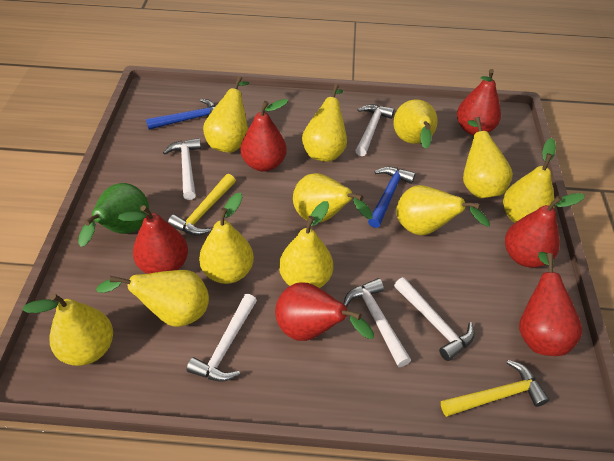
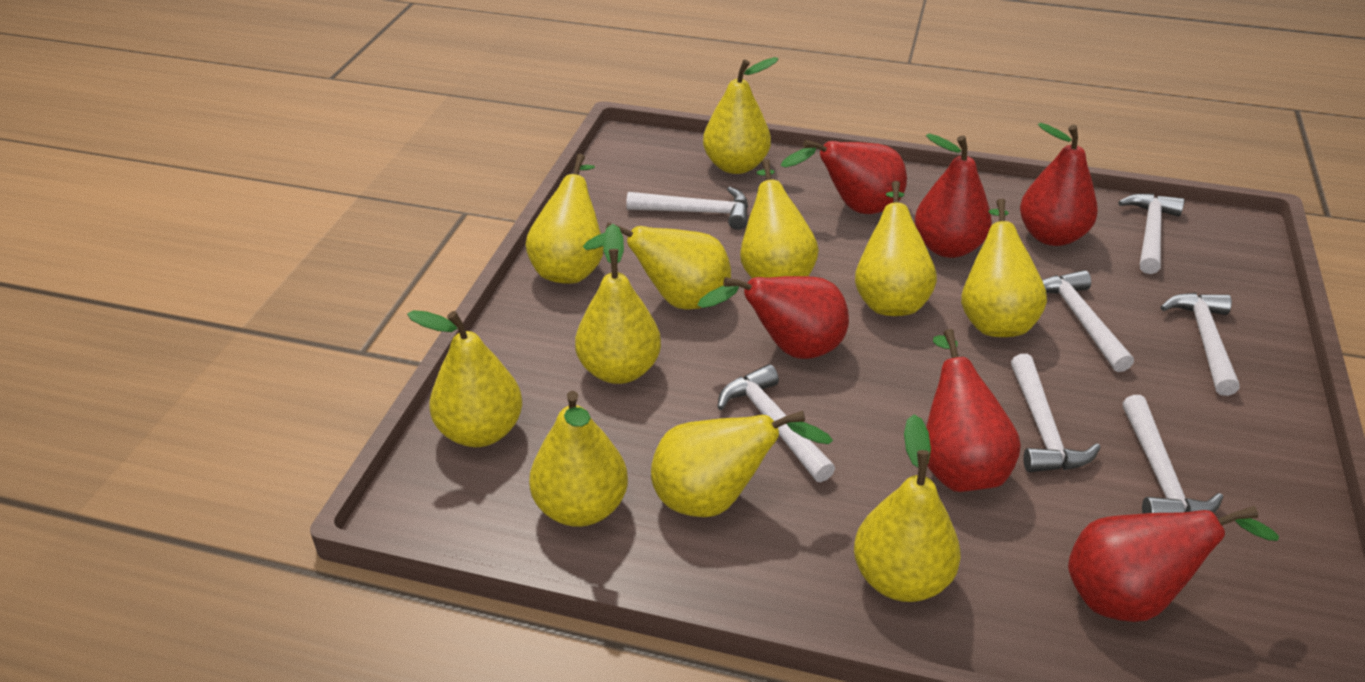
blue hammer: [146,99,216,130] [368,167,416,228] = 2 -> none = 0
green pear: [78,183,149,247] = 1 -> none = 0
white hammer: [163,138,201,200] [187,294,257,382] [344,278,411,367] [355,104,394,156] [394,277,475,361] = 5 -> [626,187,748,230] [717,364,835,482] [1011,354,1101,472] [1042,270,1134,372] [1118,193,1184,274] [1123,395,1223,514] [1161,293,1240,396] = 7
yellow hammer: [168,174,236,236] [441,360,550,417] = 2 -> none = 0

